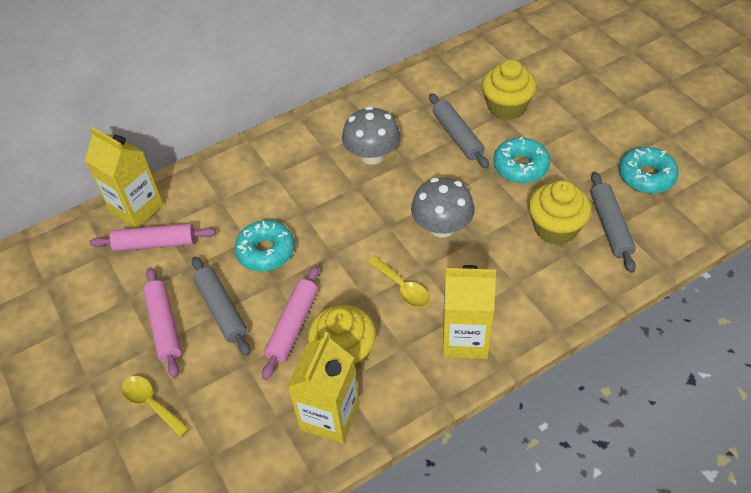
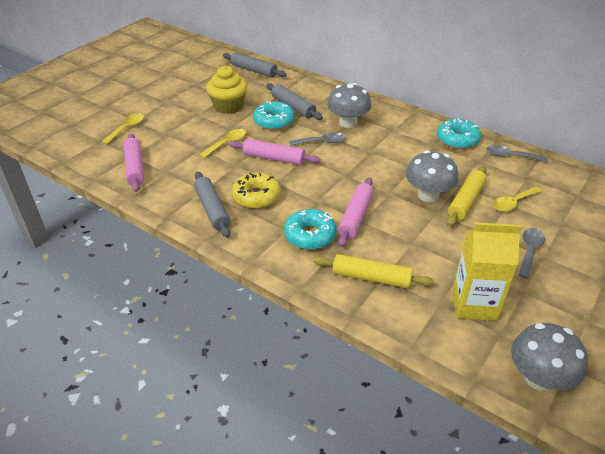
grey mushroom: [342,106,400,165] [411,177,475,238] = 2 -> [327,83,372,128] [406,150,458,202] [511,323,588,391] = 3
grey spoon: none = 0 -> [289,132,346,146] [487,145,547,162] [519,228,545,279] = 3
yellow carton: [85,127,164,228] [287,332,360,444] [443,265,496,359] = 3 -> [452,222,522,321] = 1
yellow cupcake: [308,305,376,370] [482,59,537,120] [529,180,591,245] = 3 -> [206,66,247,114] = 1
yellow donut: none = 0 -> [232,172,281,209] = 1
yellow rolling pin: none = 0 -> [313,254,434,288] [447,166,487,226] = 2
yellow spoon: [121,376,189,437] [368,256,430,308] = 2 -> [102,113,144,145] [199,129,246,158] [493,187,542,212] = 3

